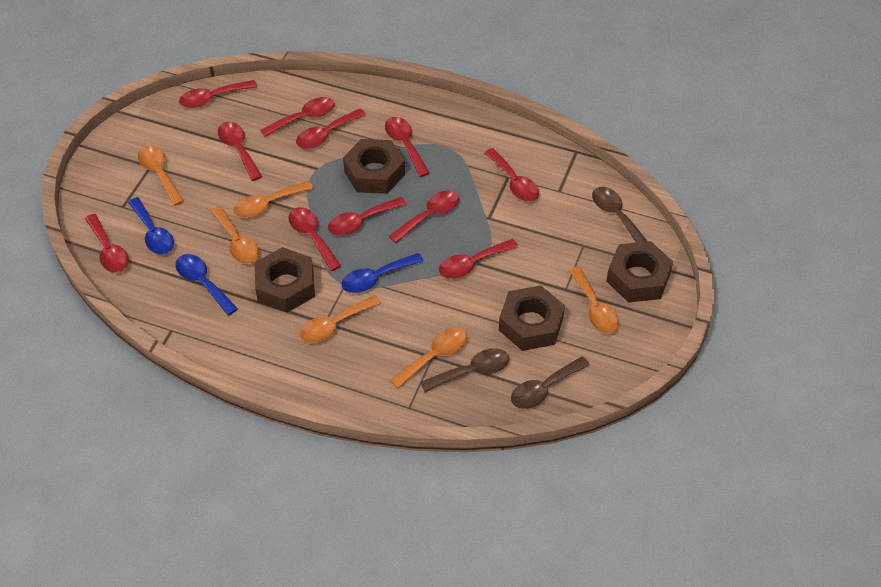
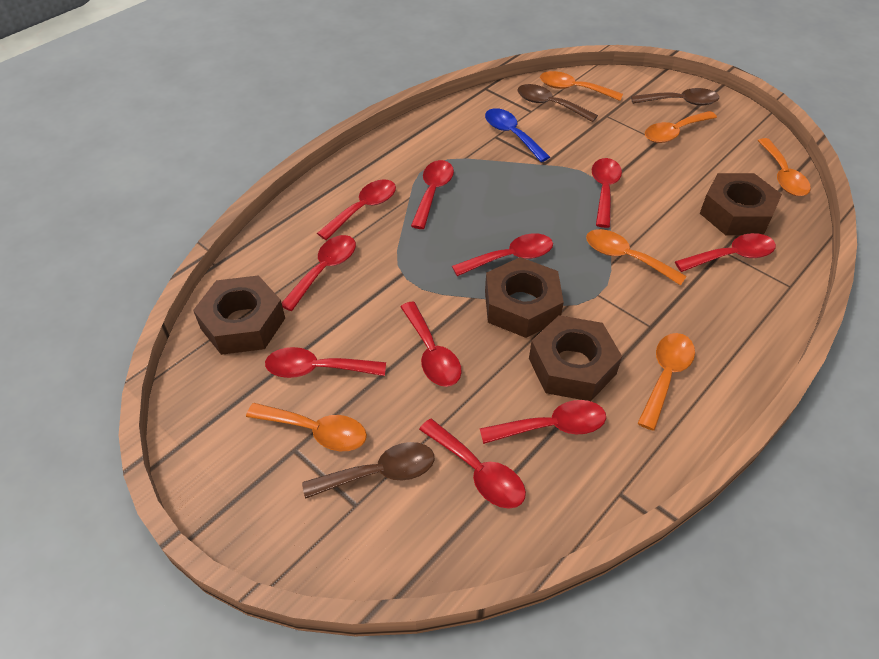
blue spoon: [128,197,174,254] [176,254,238,316] [341,253,424,293] = 3 -> [485,108,550,162] = 1
red spoon: [85,214,129,273] [179,80,257,108] [218,122,262,181] [260,97,335,137] [288,207,341,271] [296,108,366,149] [328,197,407,236] [385,117,430,177] [389,191,459,243] [439,239,518,279] [484,148,539,202] = 11 -> [265,347,386,378] [282,235,356,311] [317,179,396,240] [400,302,462,387] [411,160,454,229] [419,419,526,509] [452,234,553,276] [480,400,606,444] [592,158,622,228] [675,233,776,272] = 10

